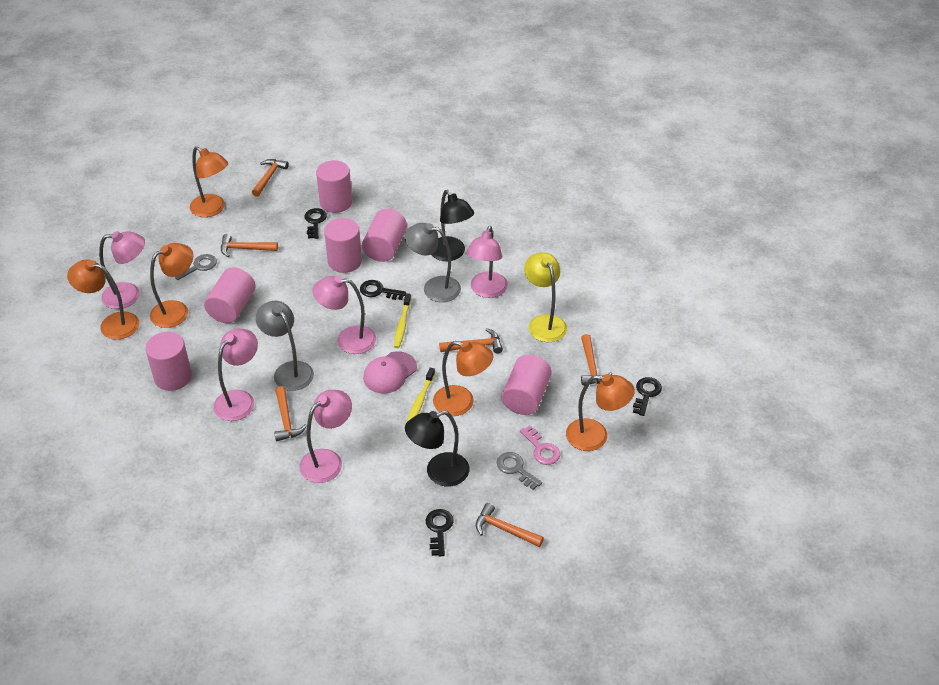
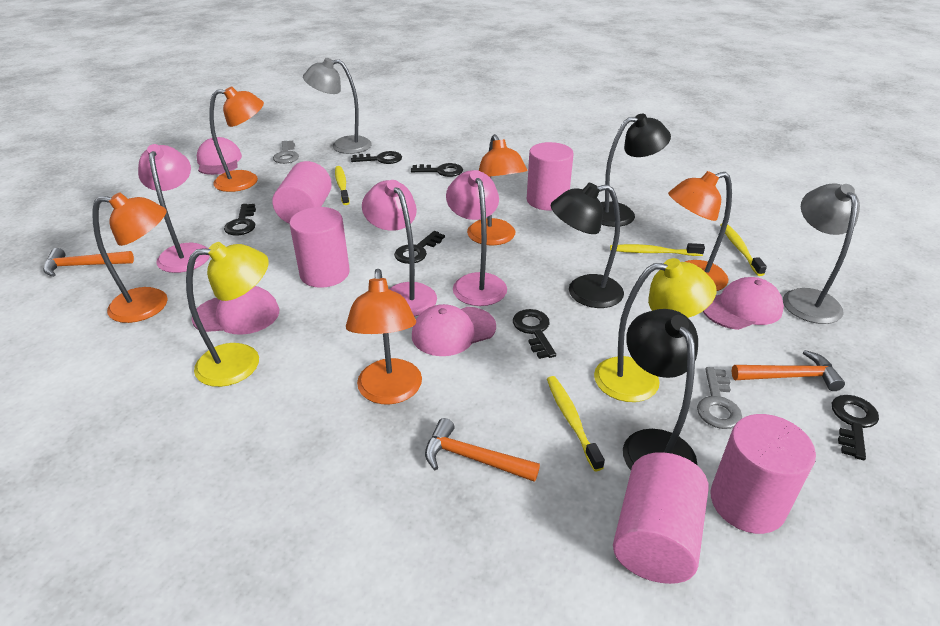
black key: [304,208,327,239] [360,280,406,300] [426,509,454,556] [633,377,662,416] = 4 -> [224,204,256,235] [351,151,402,164] [394,231,445,264] [411,163,463,177] [513,309,556,359] [832,395,879,460] = 6
black lamp: [405,411,469,486] [431,190,474,261] = 2 -> [551,183,624,308] [601,113,671,227] [623,309,698,470] = 3
orange hammer: [221,234,278,257] [252,159,289,197] [274,386,307,442] [439,328,503,354] [476,503,544,547] [581,334,613,385] = 6 -> [43,248,134,277] [425,418,540,482] [732,350,845,391] = 3
pink cap: [363,351,417,394] = 1 -> [191,286,279,335] [197,137,242,175] [412,304,496,356] [703,277,784,330] = 4
pink cylinder: [145,332,192,391] [204,267,256,323] [316,160,352,213] [324,218,362,273] [362,209,407,262] [502,355,552,415] = 6 -> [272,161,332,223] [289,207,350,288] [527,142,574,211] [613,452,709,584] [710,414,816,534] = 5
pink key: [520,426,560,465] = 1 -> none = 0
pink lamp: [99,231,145,309] [213,329,258,421] [299,390,352,483] [312,276,376,354] [466,226,508,298] = 5 -> [138,144,210,273] [362,180,437,316] [446,170,507,306] = 3
yellow lamp: [524,252,567,342] = 1 -> [186,242,269,387] [594,258,717,402] = 2
yellow toothbrush: [394,293,411,348] [407,368,435,422] = 2 -> [335,166,350,205] [547,376,605,471] [610,243,705,256] [720,224,767,276] = 4

